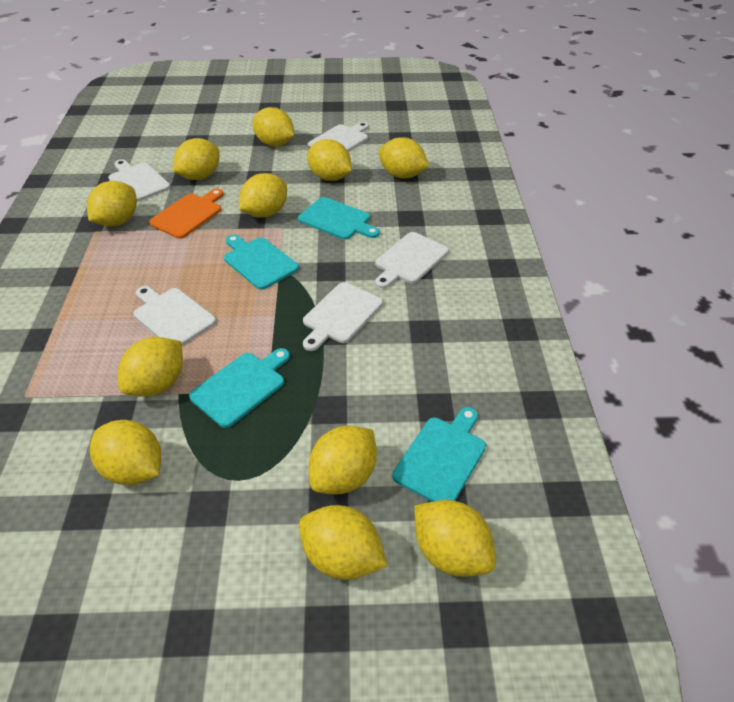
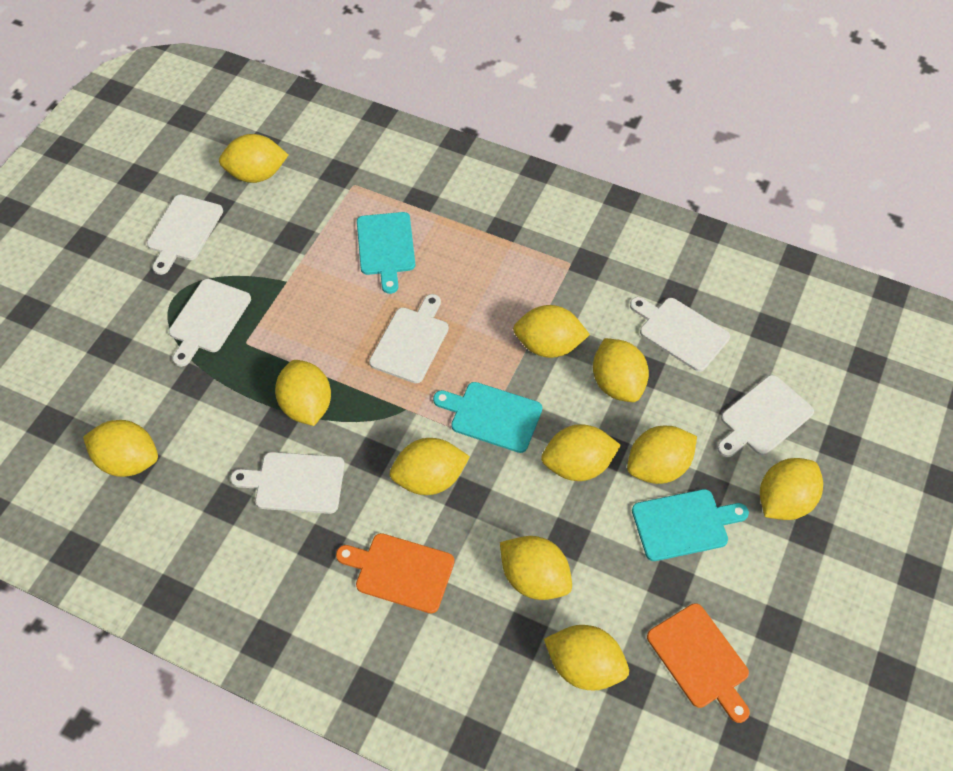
orange cutting board: [149,189,224,239] = 1 -> [336,533,455,614] [647,603,750,723] = 2
turquoise cutting board: [189,348,290,428] [224,234,299,290] [298,197,380,240] [392,407,486,502] = 4 -> [357,212,415,294] [433,382,542,453] [632,489,749,561] = 3
white cutting board: [108,159,170,202] [133,286,216,346] [303,282,383,351] [307,122,369,152] [375,232,449,289] = 5 -> [147,194,223,275] [169,279,251,367] [231,452,345,514] [369,294,449,383] [630,297,730,372] [717,375,814,457] = 6

